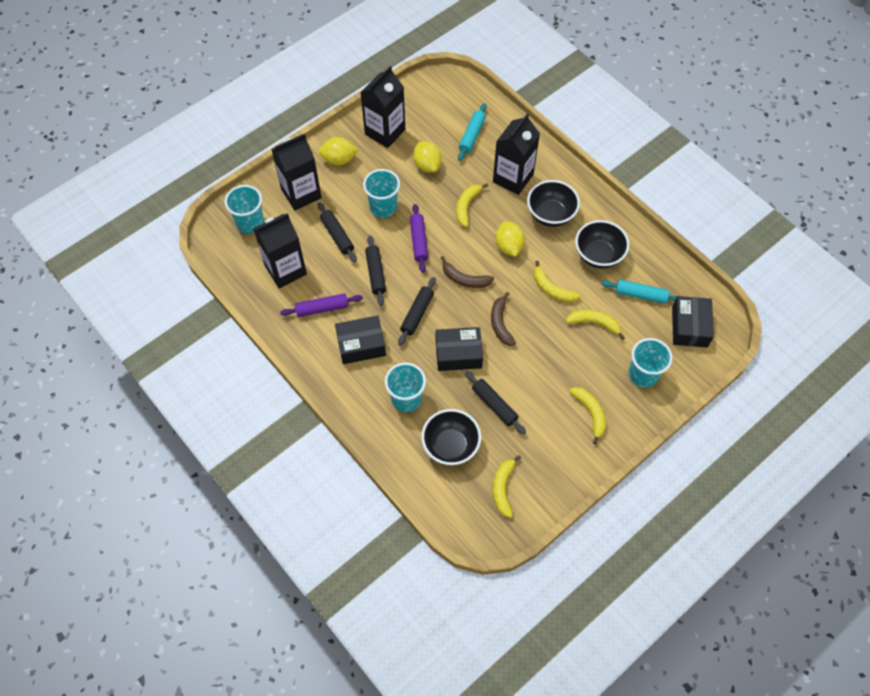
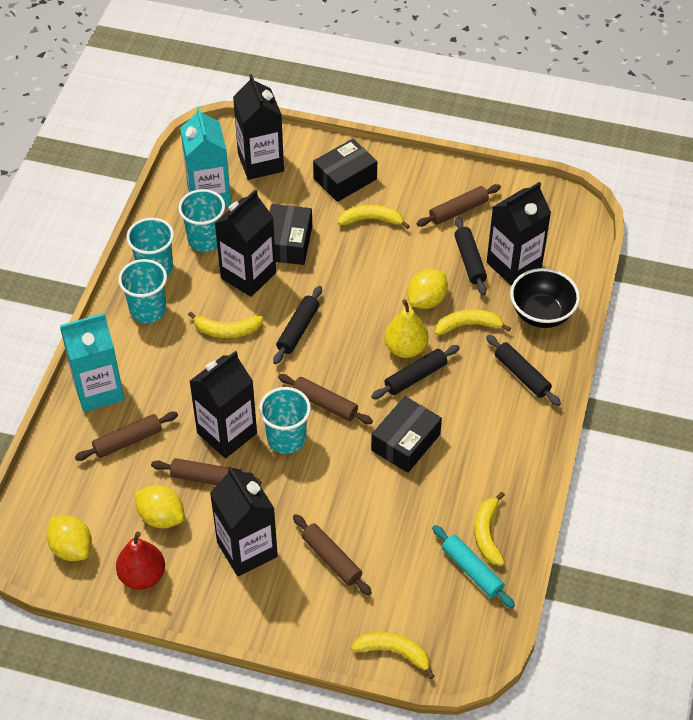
black bowl: [421,409,481,465] [527,180,580,227] [575,220,629,269] = 3 -> [510,268,580,328] = 1
black carton: [253,213,307,288] [271,133,322,210] [360,66,405,148] [493,113,540,195] = 4 -> [189,351,257,458] [210,466,278,576] [215,190,276,297] [233,74,284,180] [487,182,551,286] = 5
brown banana: [440,256,494,288] [491,292,516,346] = 2 -> none = 0
brown rolling pin: none = 0 -> [75,412,178,461] [151,458,261,485] [278,374,373,424] [293,514,372,596] [416,184,501,227] = 5
purple rolling pin: [280,293,363,317] [410,204,428,273] = 2 -> none = 0
red pear: none = 0 -> [116,532,165,590] = 1
turquoise carton: none = 0 -> [60,313,124,412] [180,107,231,207] = 2
turquoise rolling pin: [458,103,487,161] [601,280,677,304] = 2 -> [432,525,515,608] = 1
yellow pear: none = 0 -> [384,299,428,358] = 1

